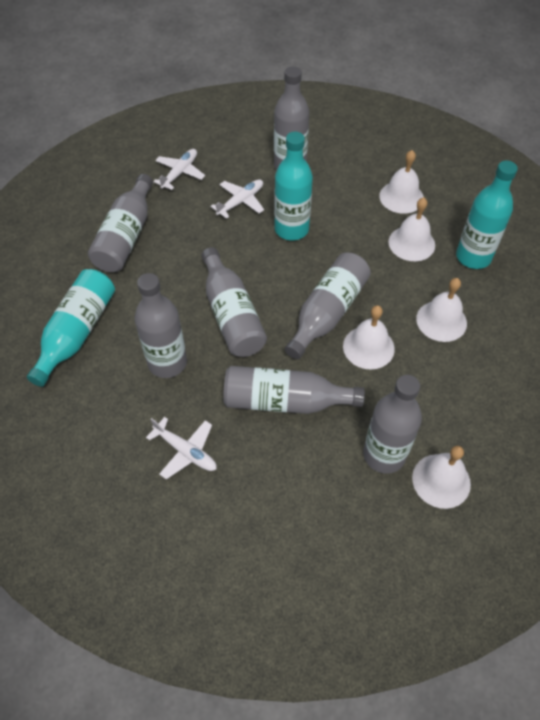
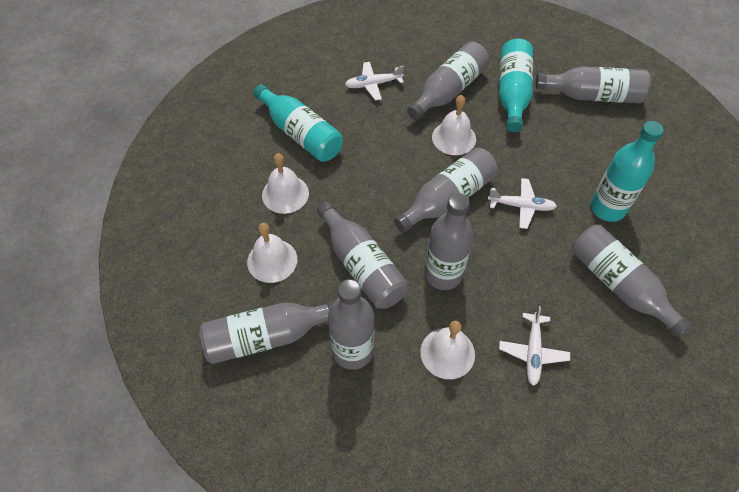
grey bottle: [88,174,153,272] [135,273,187,378] [202,247,267,357] [223,366,365,414] [274,67,309,170] [285,252,371,359] [363,375,422,474] = 7 -> [199,300,336,364] [317,201,408,309] [328,279,374,370] [394,147,498,233] [407,42,489,120] [425,193,474,290] [535,66,651,103] [572,225,692,337] = 8
white bell: [343,305,395,370] [379,150,424,214] [389,197,435,261] [412,446,471,509] [416,278,467,342] = 5 -> [247,223,297,283] [262,153,309,214] [420,321,475,379] [432,95,476,155] = 4

